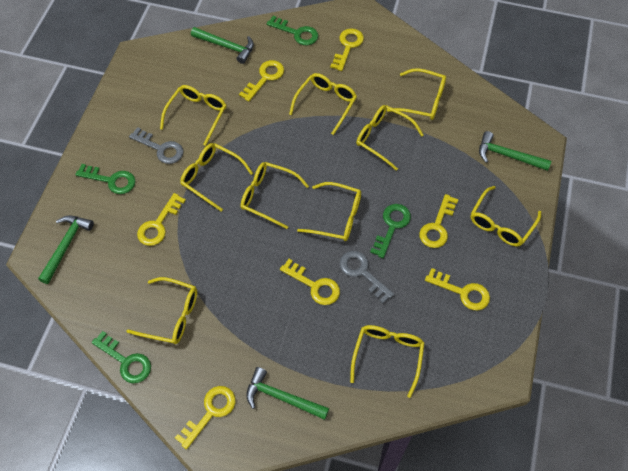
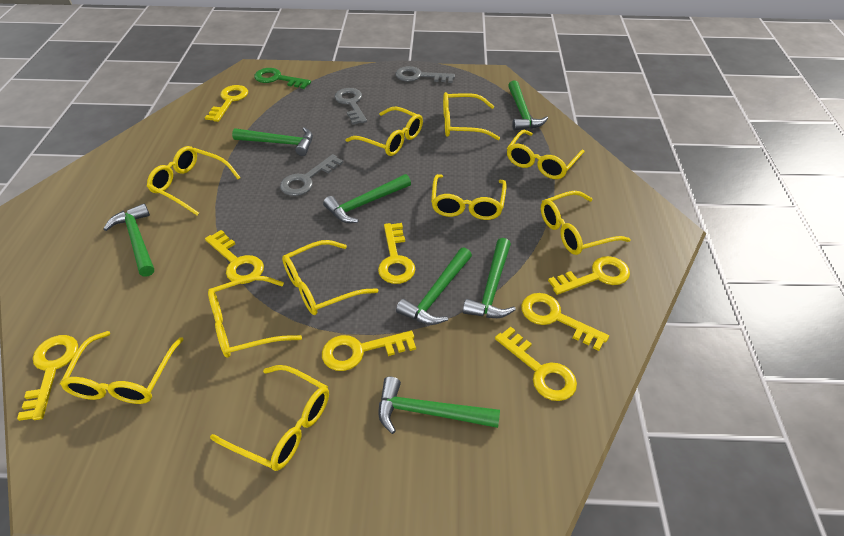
green hammer: [38,216,94,284] [191,27,254,64] [246,367,329,420] [479,131,551,171] = 4 -> [103,203,154,277] [232,127,313,156] [323,174,411,223] [379,377,500,434] [396,247,472,325] [463,238,516,318] [508,80,548,131] = 7
green key: [75,164,135,194] [92,331,151,383] [267,16,318,45] [370,204,411,258] = 4 -> [254,68,311,89] = 1
grey key: [129,127,183,164] [340,251,394,304] = 2 -> [280,154,343,196] [335,88,367,125] [395,66,455,83] = 3
yellow key: [137,193,186,246] [175,386,236,450] [239,60,284,102] [280,259,340,305] [330,28,364,71] [419,194,459,248] [425,268,490,310] = 7 -> [17,335,78,421] [205,85,248,122] [205,230,264,284] [322,331,416,371] [378,223,416,284] [495,326,577,401] [521,293,609,351] [548,256,630,295] = 8

